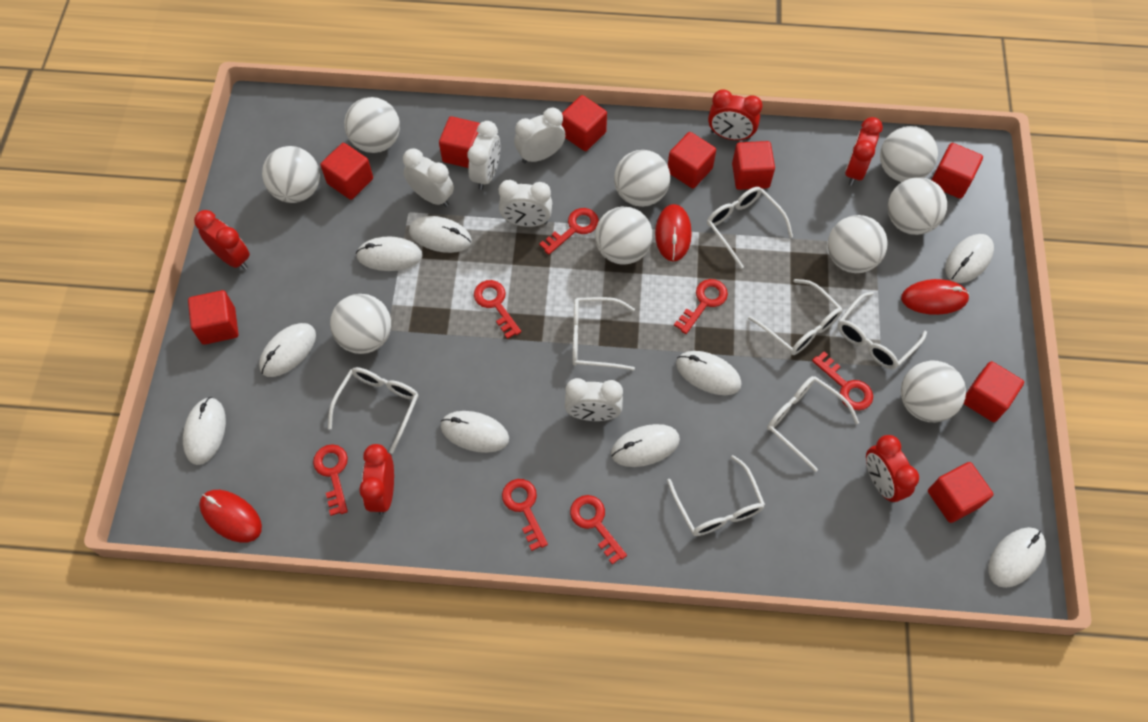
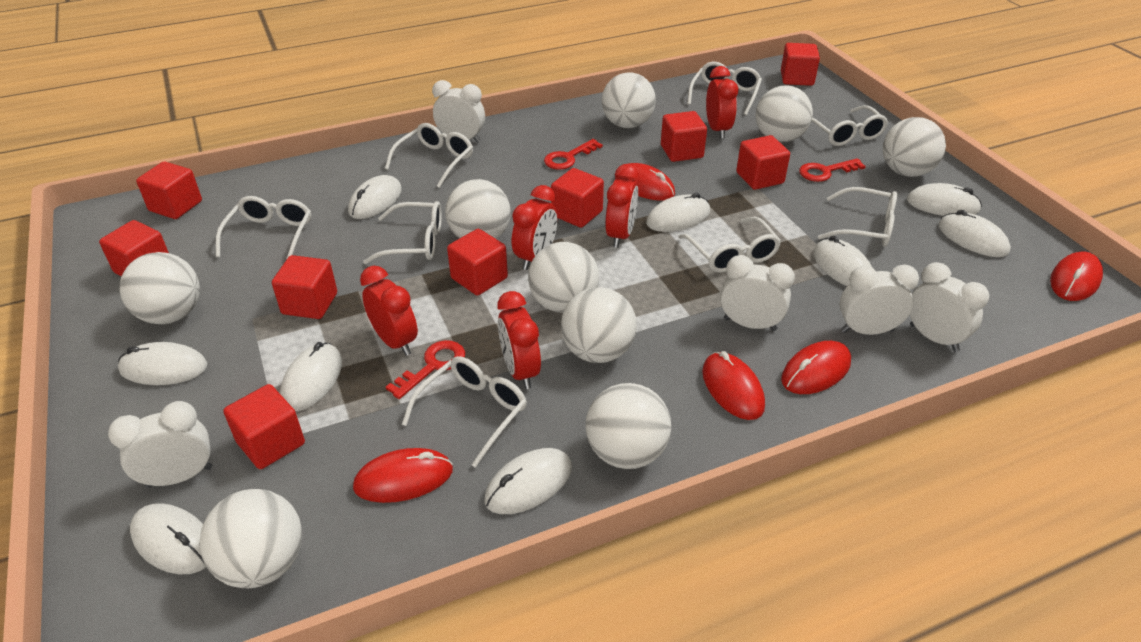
red key: [313,444,348,516] [474,280,521,339] [502,479,548,551] [539,208,599,255] [570,495,627,565] [674,279,728,334] [812,351,873,410] = 7 -> [386,340,465,399] [544,139,603,170] [799,158,866,182] = 3
red mouse: [199,490,262,543] [655,204,692,261] [901,279,970,315] = 3 -> [353,448,453,503] [615,163,675,201] [702,351,765,420] [781,341,851,394] [1050,251,1103,301] = 5
white glasses: [328,367,419,454] [572,297,635,371] [667,455,765,536] [707,187,793,269] [748,279,843,355] [767,376,859,472] [838,292,927,369] = 7 -> [216,196,311,260] [363,201,442,264] [385,123,473,188] [402,356,527,468] [678,217,781,273] [687,62,762,115] [811,105,888,146] [818,187,897,247] = 8

